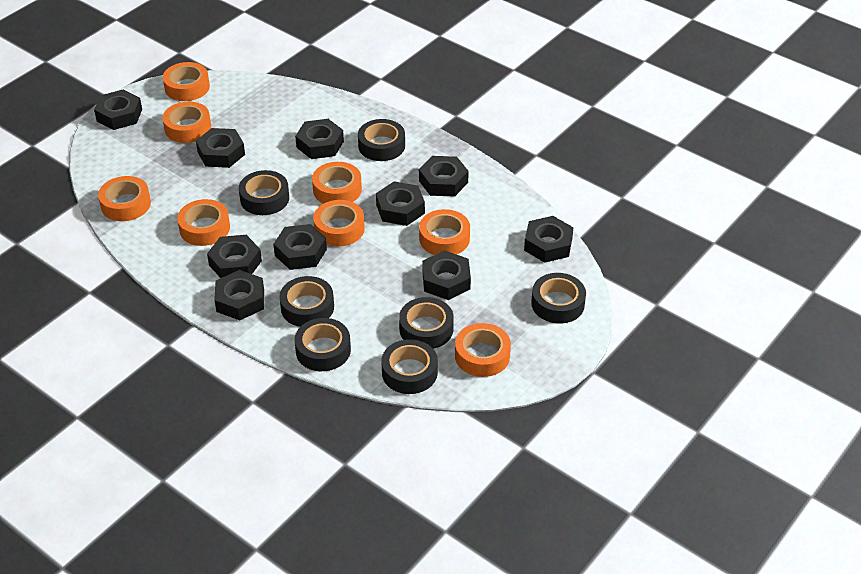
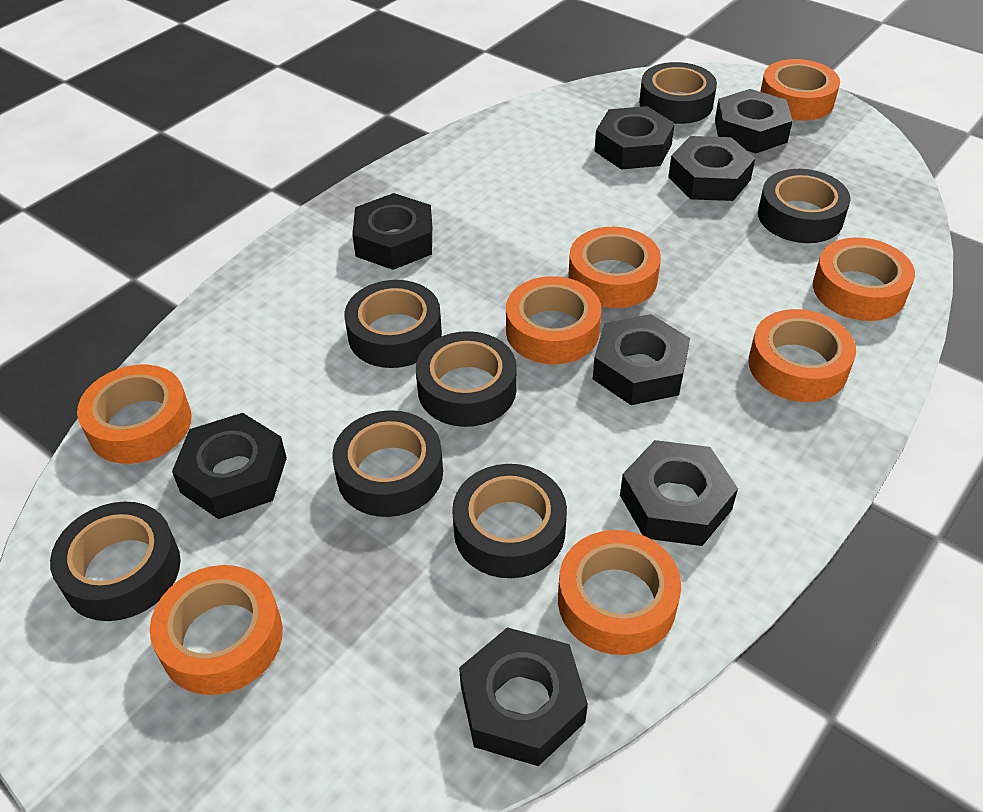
black nut: [94,90,142,130] [196,128,245,168] [207,235,262,278] [214,270,264,320] [273,224,327,270] [295,119,344,159] [376,181,425,226] [419,156,469,197] [422,250,471,300] [524,216,574,263] = 10 -> [172,413,287,519] [352,193,432,270] [459,627,588,766] [593,314,690,405] [595,106,675,170] [620,440,738,546] [668,136,755,201] [715,89,793,153] = 8

